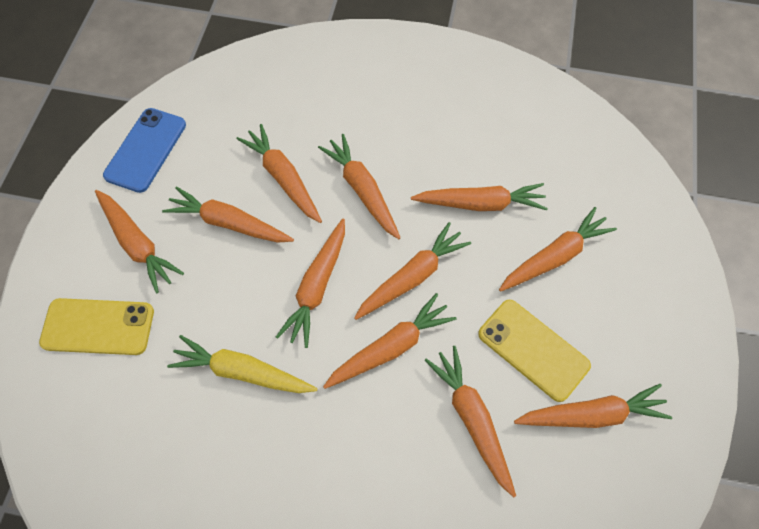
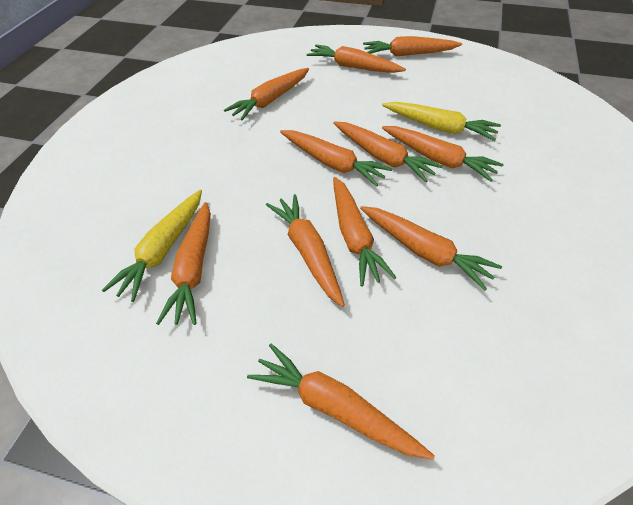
blue phone: [103,108,186,193] = 1 -> none = 0
yellow carrot: [167,335,318,393] = 1 -> [102,189,202,302] [382,102,501,141] = 2
yellow phone: [39,298,154,355] [478,300,591,402] = 2 -> none = 0

